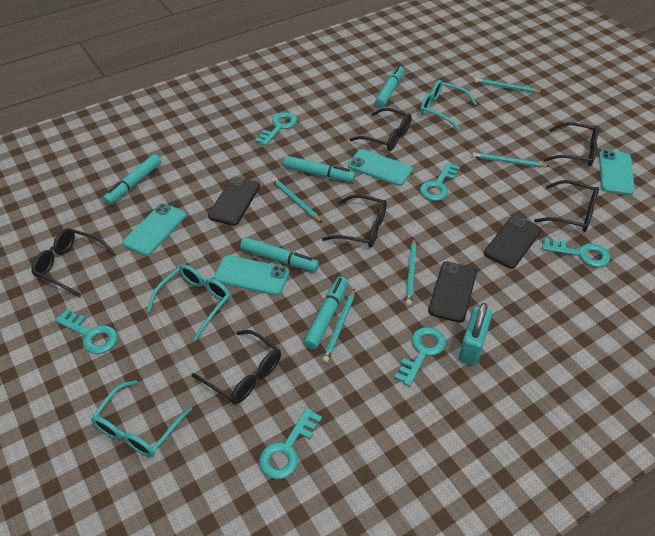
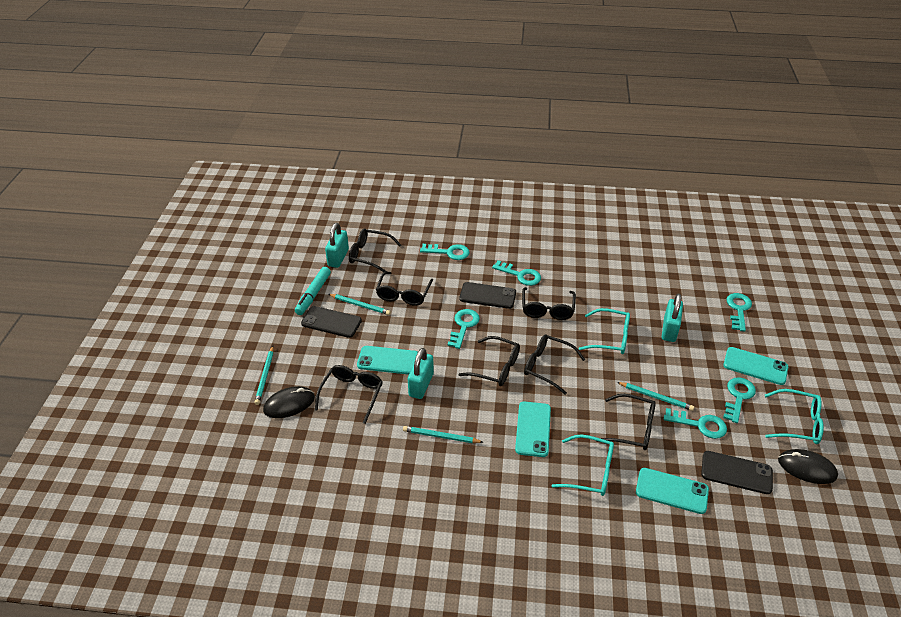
black glasses: [32,228,117,297] [192,330,281,404] [322,194,387,247] [349,108,412,151] [534,180,599,232] [544,122,599,166] = 6 -> [315,365,383,424] [349,228,401,272] [376,272,433,306] [458,336,520,386] [522,287,576,320] [524,335,585,395] [596,394,656,450] = 7
black mouse: none = 0 -> [263,386,315,418] [778,449,838,484] = 2
turquoise marker: [103,154,161,205] [240,237,319,272] [283,156,355,182] [304,276,348,350] [375,65,404,108] = 5 -> [295,267,331,315] = 1
turquoise padlock: [459,303,492,366] = 1 -> [325,223,349,268] [408,348,434,399] [662,294,683,342] = 3
turquoise pencil: [271,178,322,223] [322,289,355,363] [405,238,416,306] [472,152,550,167] [474,78,543,93] = 5 -> [254,346,273,405] [329,294,391,315] [403,426,483,443] [617,382,694,411] = 4

